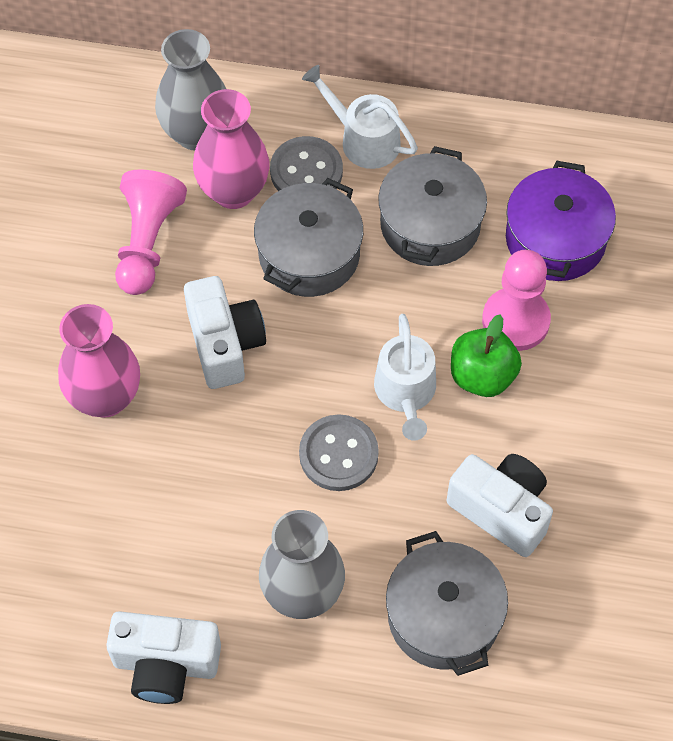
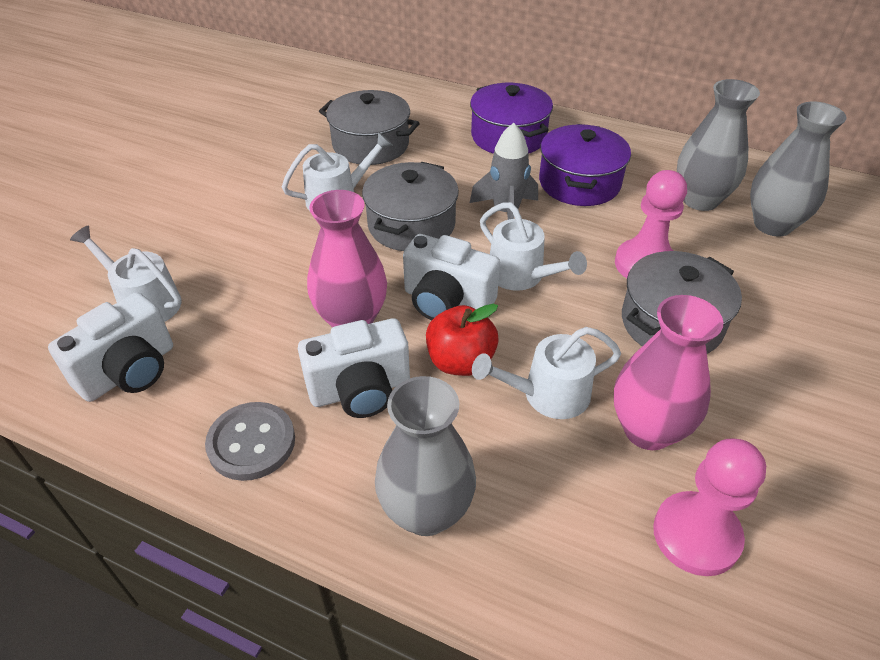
green apple: [451,314,522,397] = 1 -> none = 0
grey button: [270,136,343,191] [299,414,379,491] = 2 -> [205,402,295,481] = 1
grey rocket: none = 0 -> [470,123,538,220] = 1
grey vase: [155,29,226,150] [259,510,345,619] = 2 -> [375,376,476,536] [677,79,760,211] [750,102,847,237] = 3
purple pot: [506,161,616,281] = 1 -> [470,83,553,154] [539,124,631,206] = 2
red apple: none = 0 -> [426,304,499,376] = 1
white watering can: [302,65,418,169] [374,314,436,441] = 2 -> [70,226,182,322] [282,132,393,211] [472,327,621,419] [480,202,587,291] = 4

